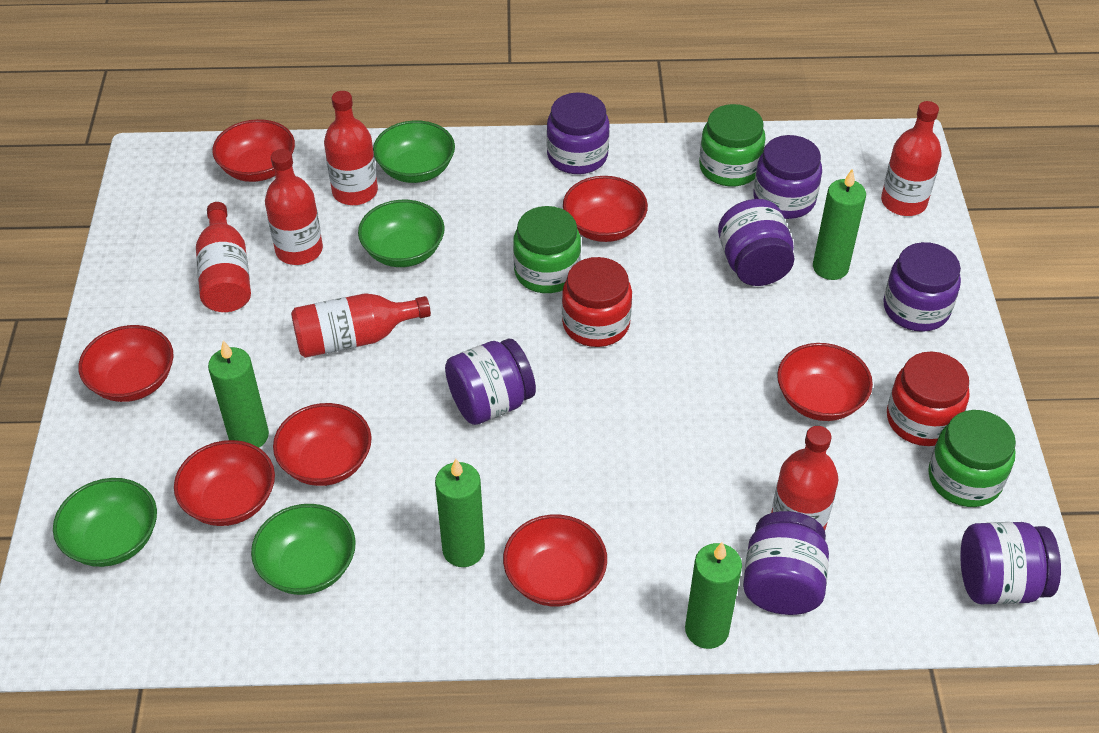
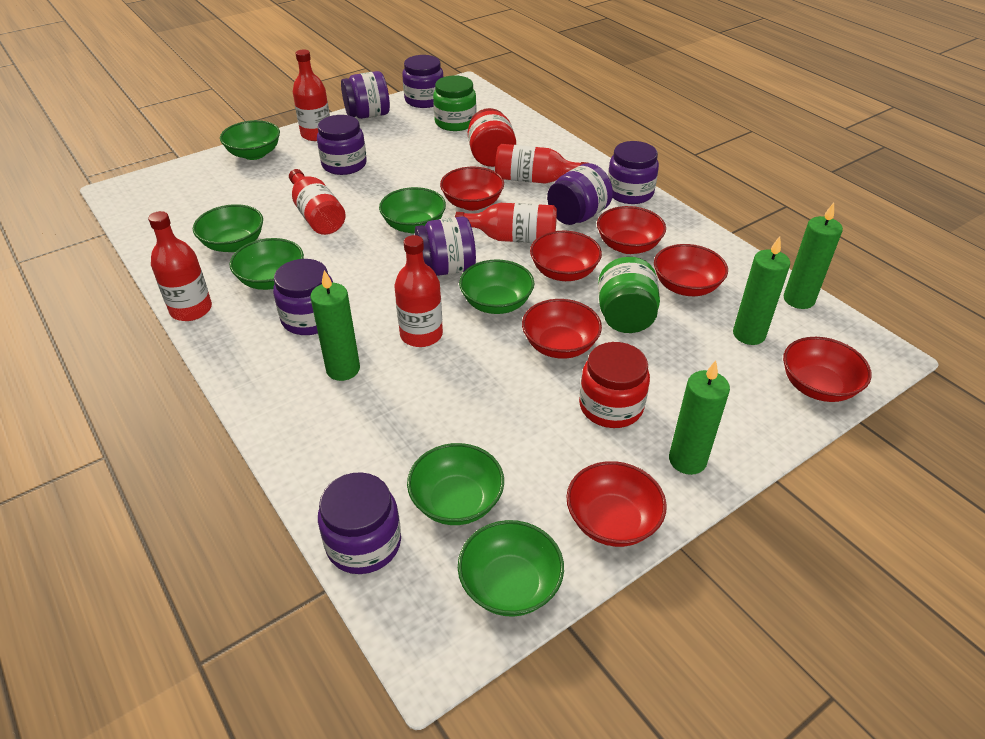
green bowl: [53,478,157,567] [251,504,356,595] [358,200,445,267] [373,120,455,183] = 4 -> [193,204,263,252] [220,120,280,160] [229,238,304,290] [379,187,446,233] [407,443,504,525] [458,520,564,617] [459,259,534,314] = 7
green jar: [513,206,581,293] [699,104,766,187] [928,410,1016,507] = 3 -> [433,75,476,131] [598,257,660,333] = 2
purple jar: [445,339,536,425] [547,92,610,174] [718,199,794,286] [743,511,829,615] [753,135,822,219] [883,242,961,332] [960,522,1061,605] = 7 -> [273,259,333,335] [317,115,367,175] [318,472,401,574] [341,71,390,119] [402,55,443,108] [415,216,476,276] [547,163,613,225] [608,141,659,204] = 8

